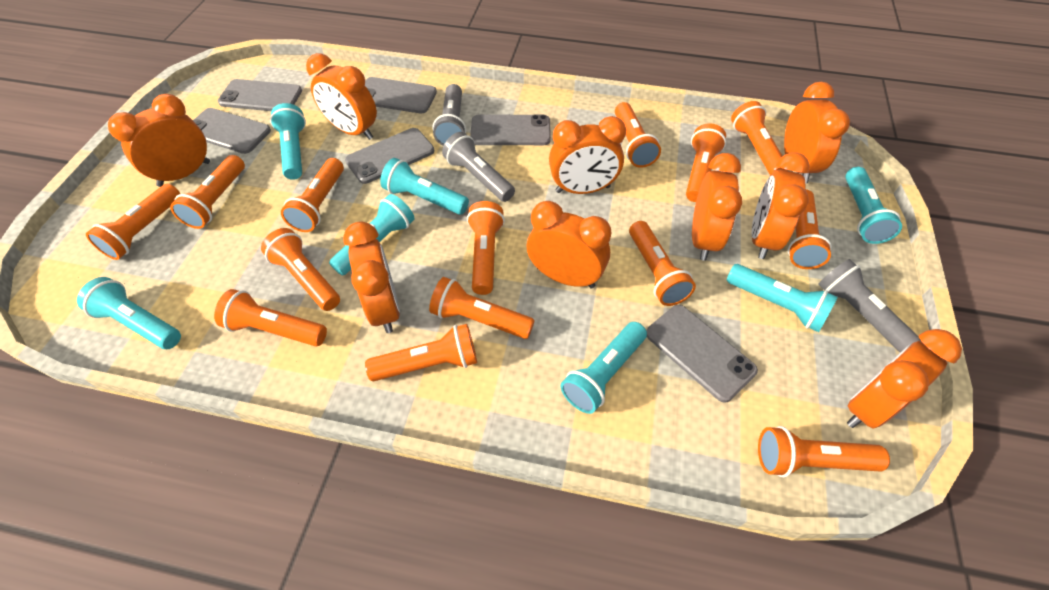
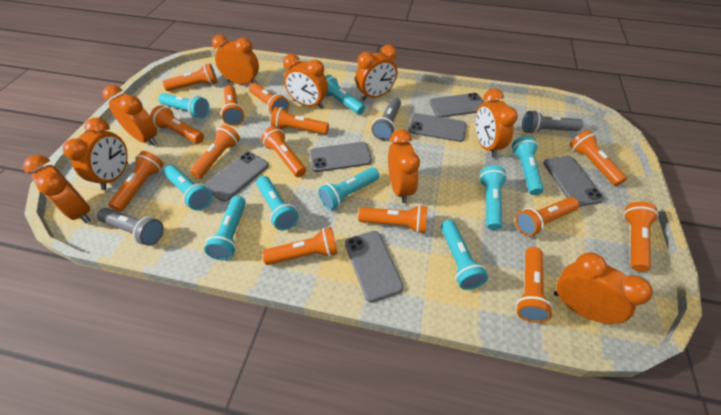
turquoise flashlight: [77,277,181,349] [270,103,306,180] [329,194,414,276] [380,158,469,215] [561,322,647,414] [727,264,838,332] [845,167,902,244] = 7 -> [158,93,210,119] [163,165,213,210] [204,196,246,260] [256,176,299,230] [318,167,379,210] [325,75,365,115] [441,220,488,290] [479,165,507,230] [512,136,544,195] = 9

